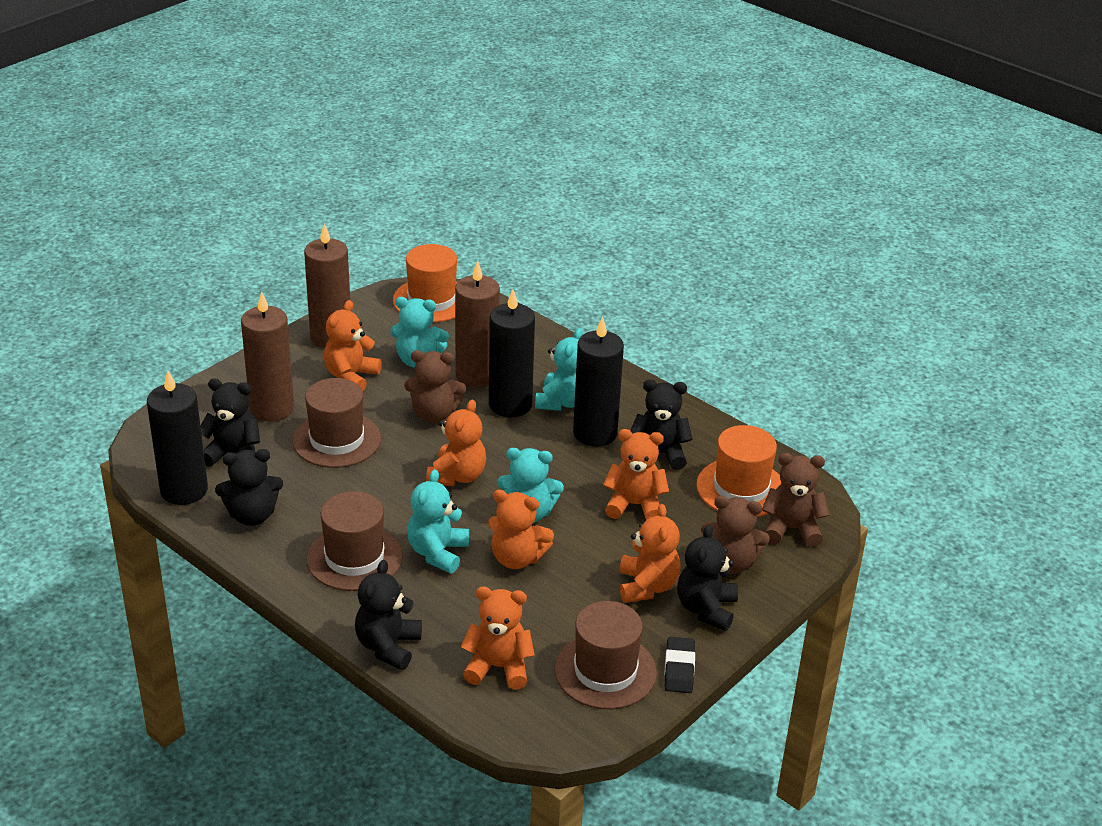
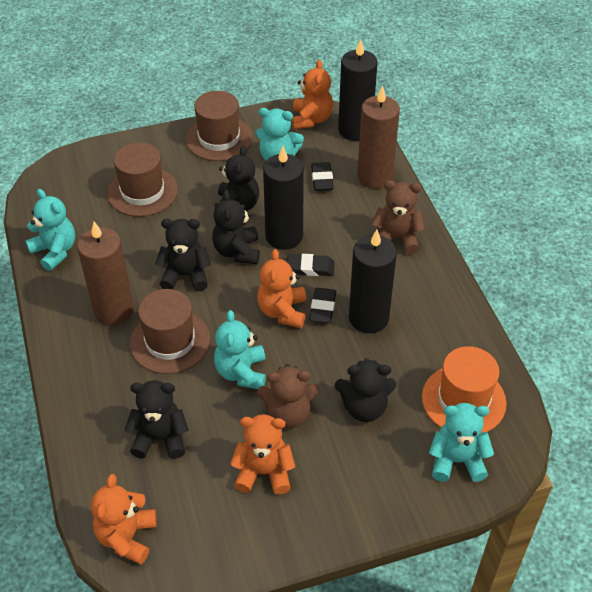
black eraser: [664,637,695,693] = 1 -> [287,254,335,276] [309,287,337,323] [311,162,334,191] = 3
brown candle: [241,291,294,422] [304,223,350,348] [455,260,500,388] = 3 -> [77,222,134,325] [357,86,400,189] = 2
brown teddy bear: [404,350,466,423] [701,496,770,574] [762,453,830,547] = 3 -> [257,364,319,428] [371,180,425,254] = 2
orange hat: [393,244,457,322] [696,425,781,517] = 2 -> [422,346,507,433] = 1
orange teddy bear: [324,300,382,391] [426,400,486,486] [461,586,535,690] [488,490,554,569] [603,429,669,520] [619,504,681,603] = 6 -> [91,474,157,564] [230,414,295,495] [257,249,306,328] [292,60,333,129] = 4

